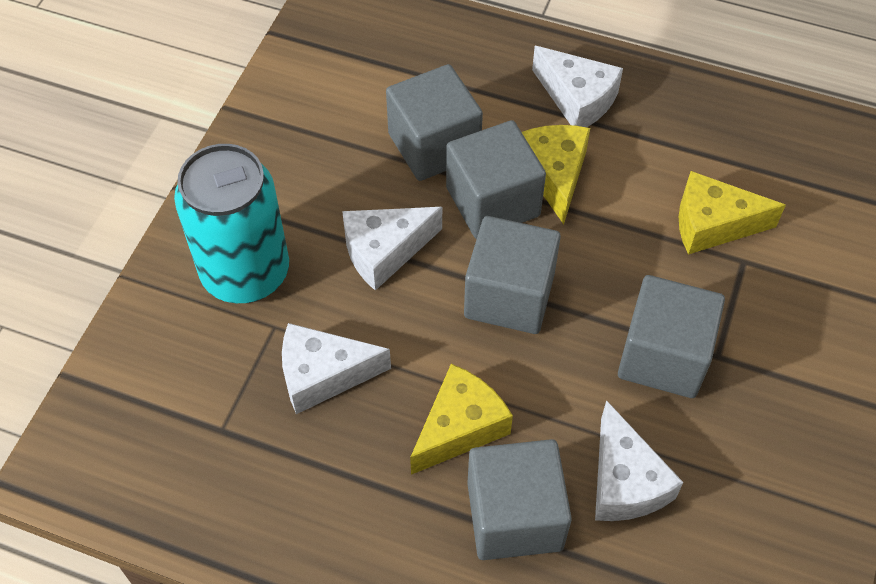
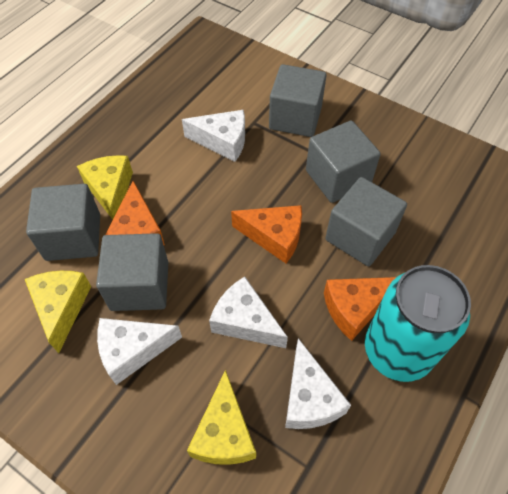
orange cheese: none = 0 -> [105,181,165,245] [231,205,302,263] [324,277,396,341] = 3

